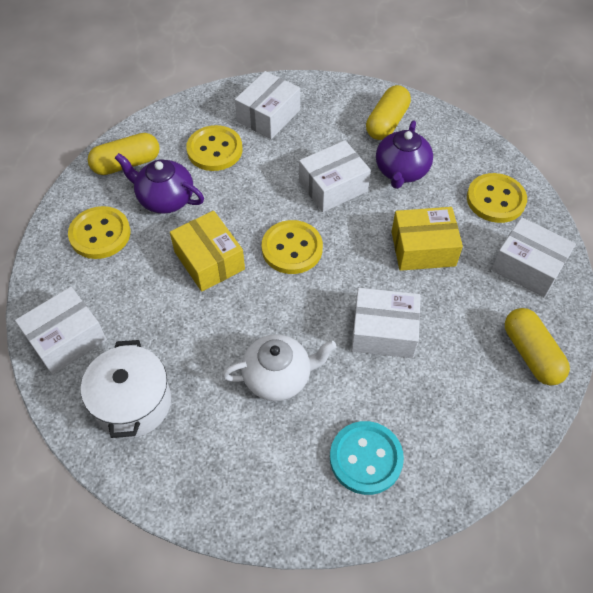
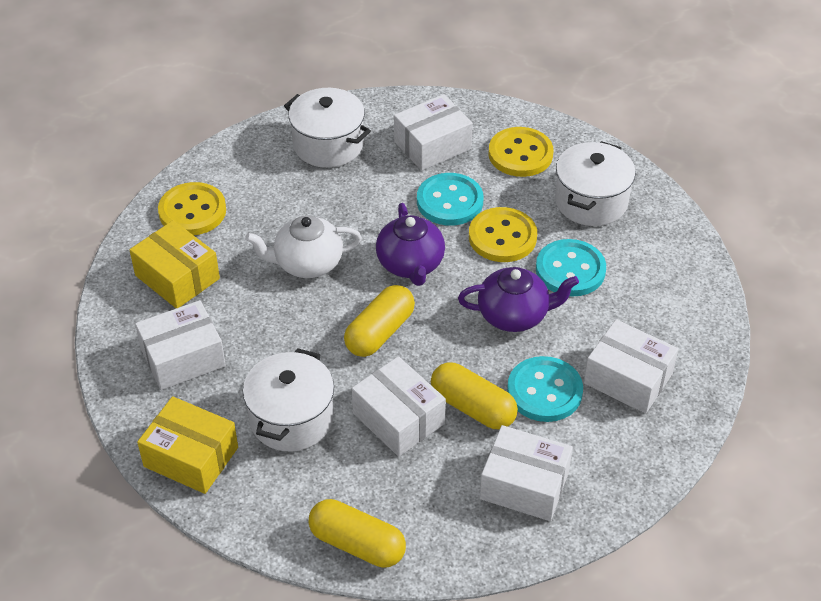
turquoise button: [330,421,404,495] = 1 -> [417,173,483,226] [507,356,583,422] [536,239,606,296] = 3
white pot: [81,340,171,438] = 1 -> [243,348,334,451] [284,88,371,168] [555,141,636,226] = 3
yellow button: [68,206,130,259] [186,125,242,171] [261,220,323,274] [467,173,527,223] = 4 -> [158,182,226,235] [469,207,537,262] [489,127,554,177] = 3

